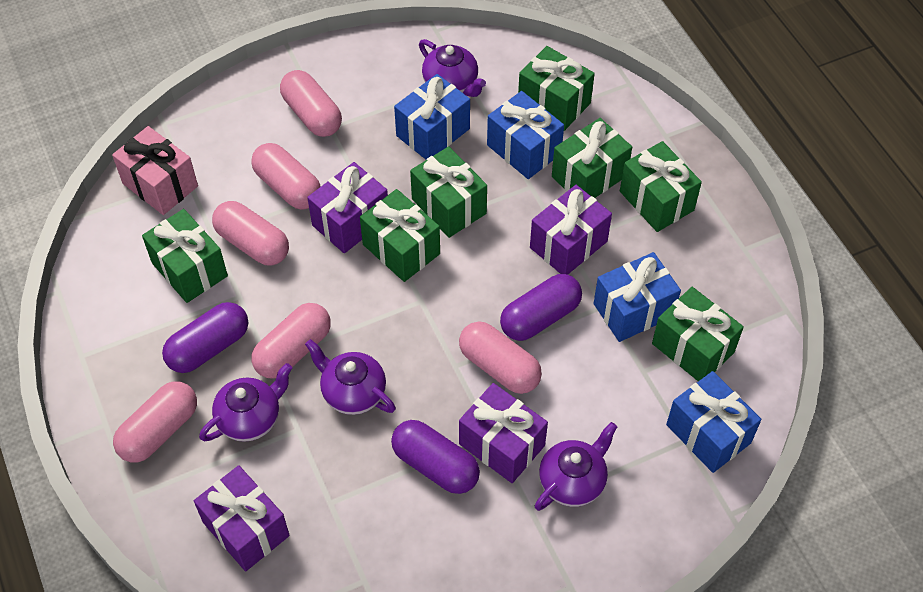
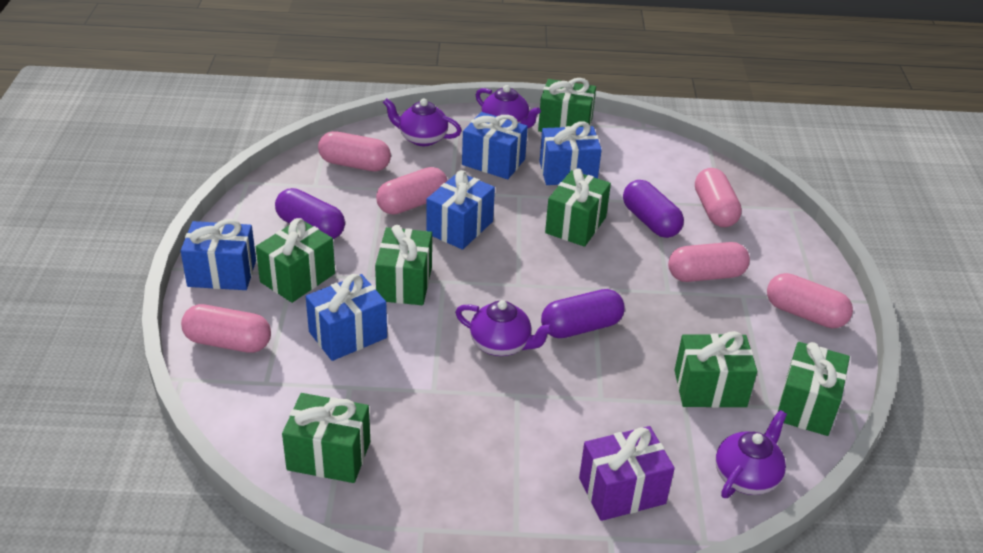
blue gift: [394,74,470,159] [487,91,564,179] [594,252,681,342] [666,371,761,473] = 4 -> [181,219,256,290] [306,274,387,361] [426,170,495,250] [462,112,528,179] [539,121,602,185] = 5
pink gift: [112,126,198,215] = 1 -> none = 0
purple gift: [194,465,290,571] [307,162,388,253] [459,383,548,483] [530,185,612,275] = 4 -> [579,426,675,521] = 1

